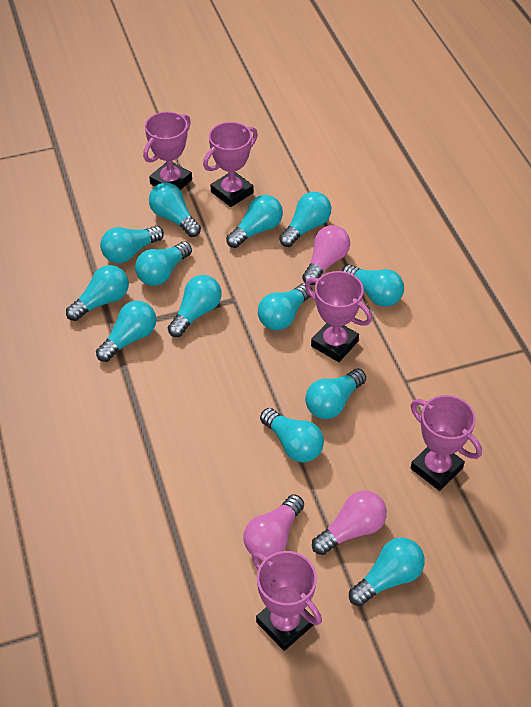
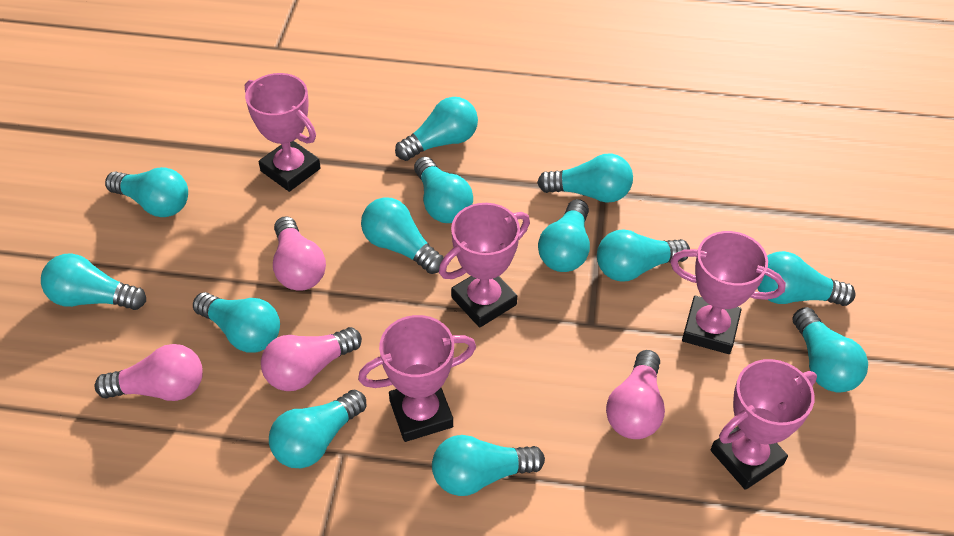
pink light bulb: [244,494,304,557] [302,225,350,285] [312,491,387,555] = 3 -> [95,344,203,401] [261,327,362,391] [273,216,326,291] [606,350,665,439] = 4

